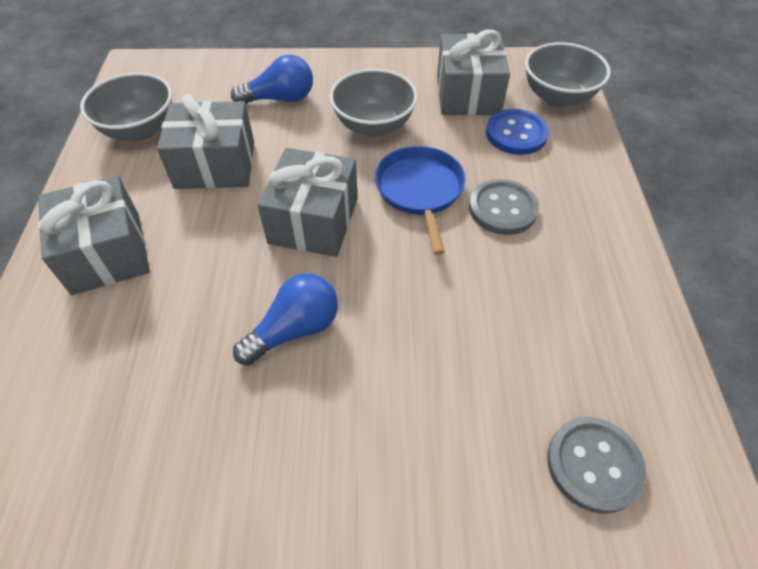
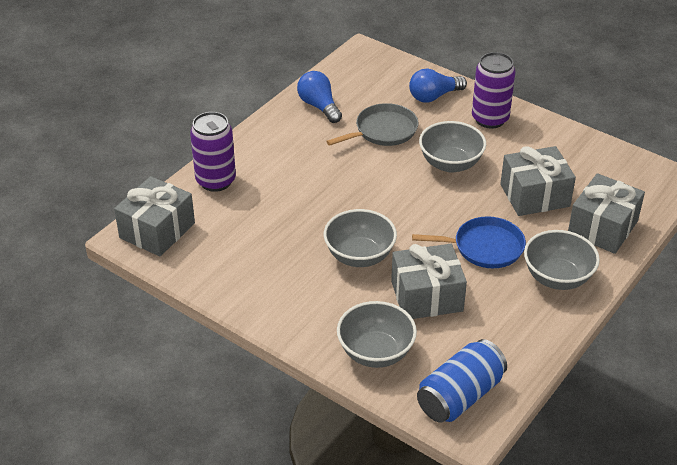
blue button: [486,109,549,155] = 1 -> none = 0
blue can: none = 0 -> [417,339,507,423] = 1
grey bowl: [80,72,172,141] [329,69,418,137] [525,42,611,107] = 3 -> [324,209,397,267] [337,301,417,368] [419,121,486,173] [524,230,600,290] = 4
grey button: [469,179,539,235] [547,417,646,514] = 2 -> none = 0
grey pan: none = 0 -> [326,103,418,146] = 1
purple can: none = 0 -> [190,112,236,192] [472,52,515,129] = 2

